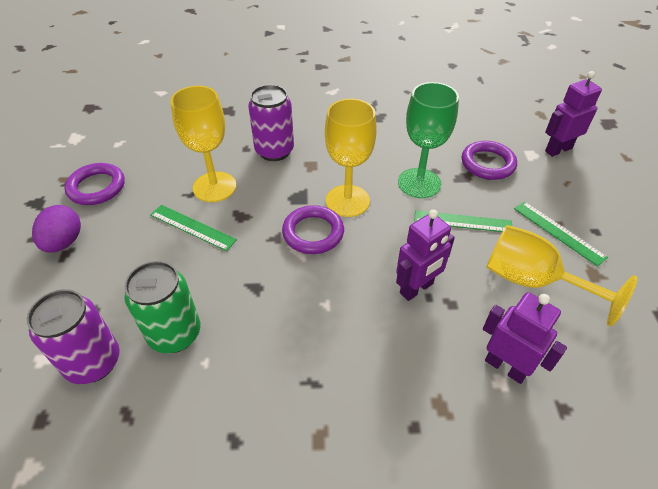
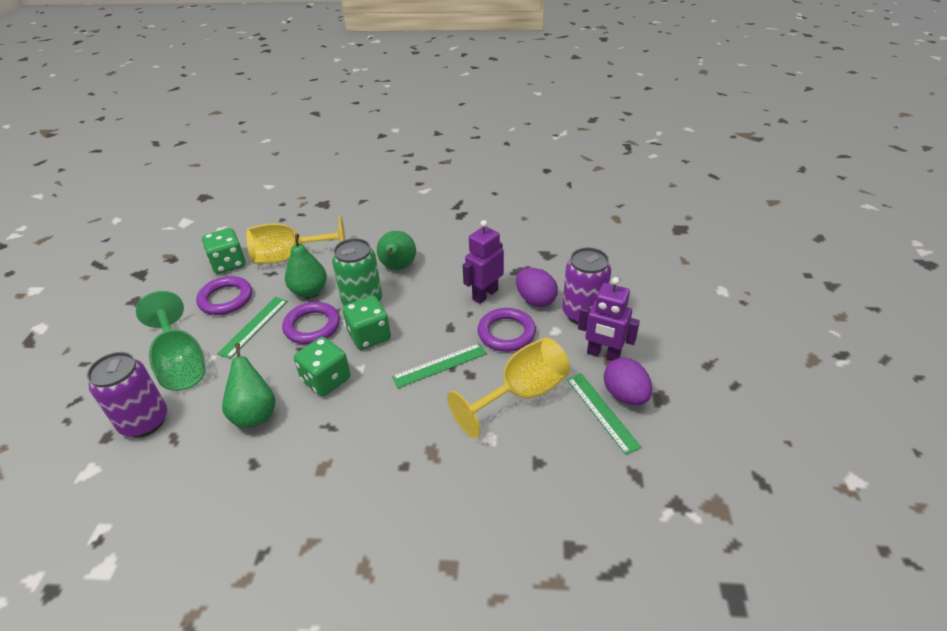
green dice: none = 0 -> [202,228,246,274] [294,337,351,397] [343,296,391,350] = 3
green pear: none = 0 -> [222,343,276,428] [285,234,327,297] [377,231,416,270] = 3
purple egg: [32,205,81,253] = 1 -> [516,268,558,307] [604,358,653,405] = 2
purple robot: [396,210,455,301] [483,292,567,384] [545,71,602,157] = 3 -> [463,220,504,304] [578,277,640,361] = 2
yellow goblet: [170,86,236,202] [325,98,377,217] [486,225,637,326] = 3 -> [246,216,346,264] [447,337,570,438] = 2

